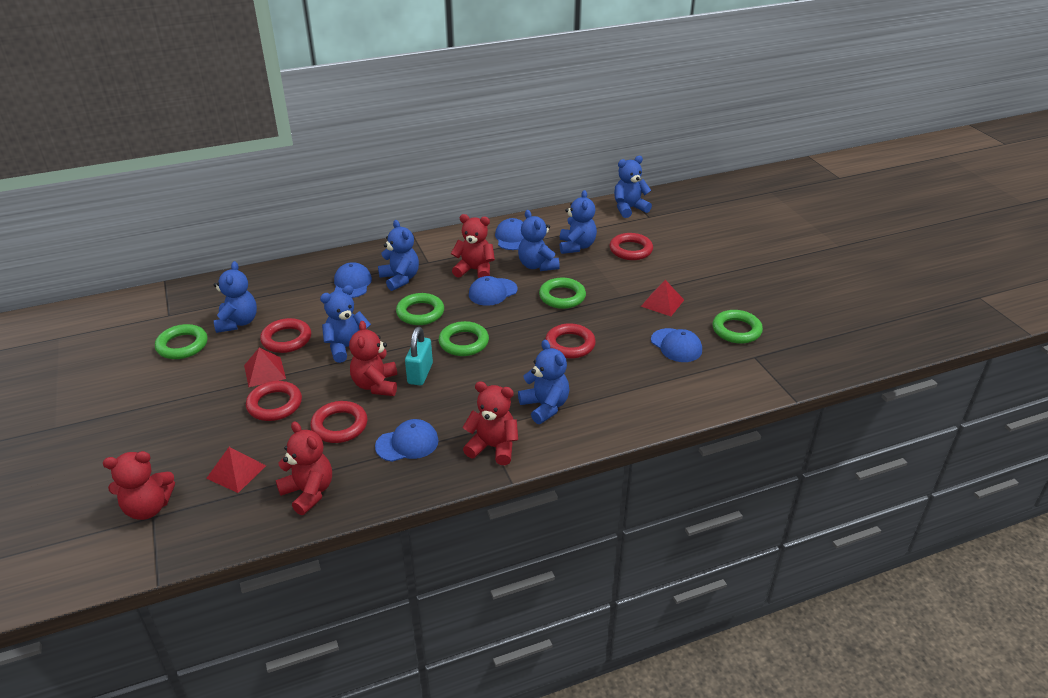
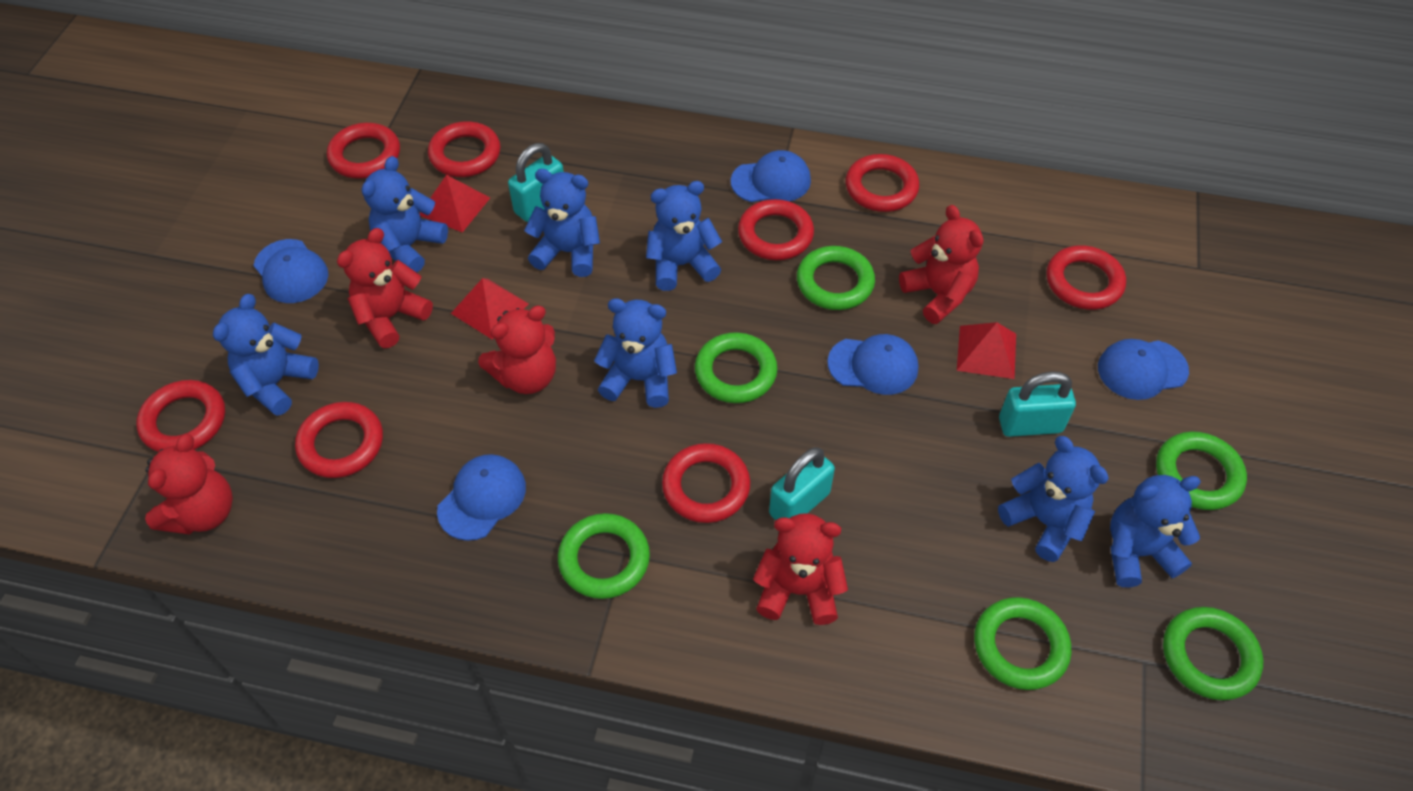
green ring: [155,324,208,359] [396,293,444,325] [439,321,489,356] [539,277,586,309] [713,310,763,344] = 5 -> [558,513,650,599] [695,332,778,403] [797,246,875,310] [974,597,1071,690] [1156,431,1247,510] [1163,607,1263,700] = 6
red ring: [246,381,302,421] [260,318,311,353] [310,401,367,443] [545,323,596,359] [609,233,653,260] = 5 -> [136,380,225,452] [295,402,383,478] [327,123,400,179] [428,121,501,177] [662,443,750,523] [738,199,814,260] [845,154,919,212] [1046,245,1126,310] = 8
turquoise padlock: [405,327,433,385] = 1 -> [508,143,564,222] [769,447,835,520] [999,371,1076,437] = 3

